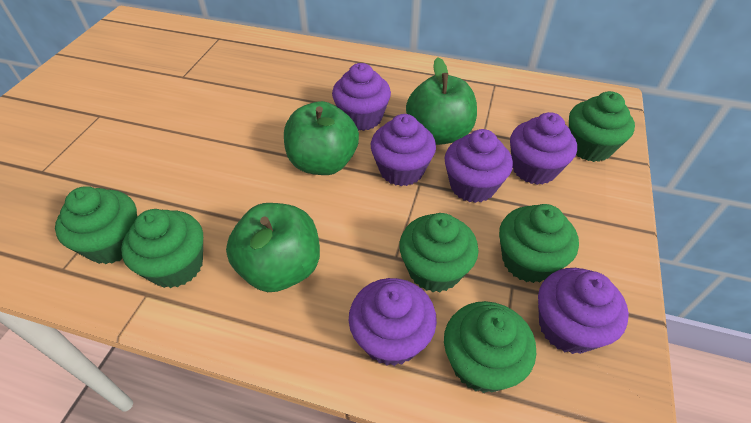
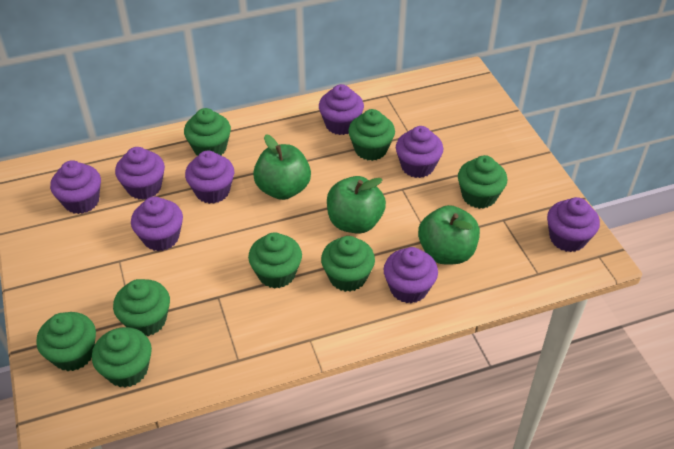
green cupcake: [55,186,137,264] [121,209,203,288] [399,213,479,292] [444,301,536,393] [499,204,579,283] [569,91,635,162] = 6 -> [36,312,96,371] [92,327,152,388] [113,279,170,336] [184,108,231,156] [248,232,302,289] [321,236,375,292] [348,109,395,161] [458,155,507,209] = 8
purple cupcake: [332,63,391,131] [349,278,437,366] [371,114,436,186] [444,129,513,203] [510,112,577,185] [538,268,629,354] = 6 -> [50,160,101,214] [115,147,165,200] [131,196,183,251] [185,151,234,204] [319,84,364,135] [383,247,438,304] [396,126,443,178] [547,197,600,252] = 8

